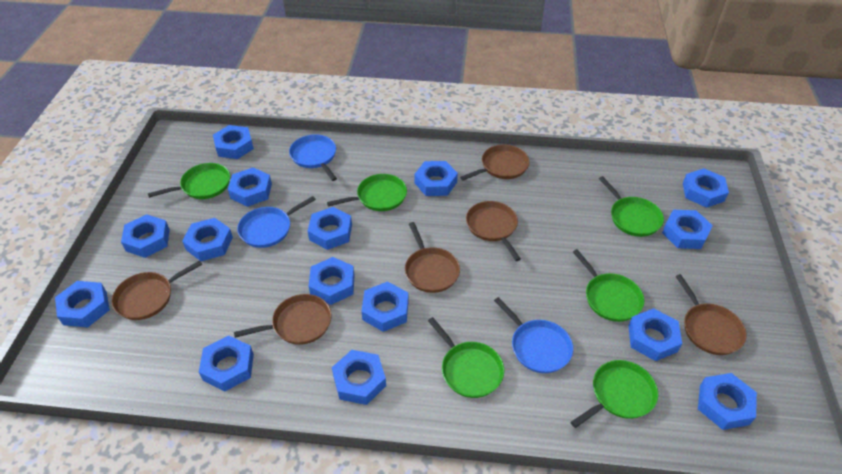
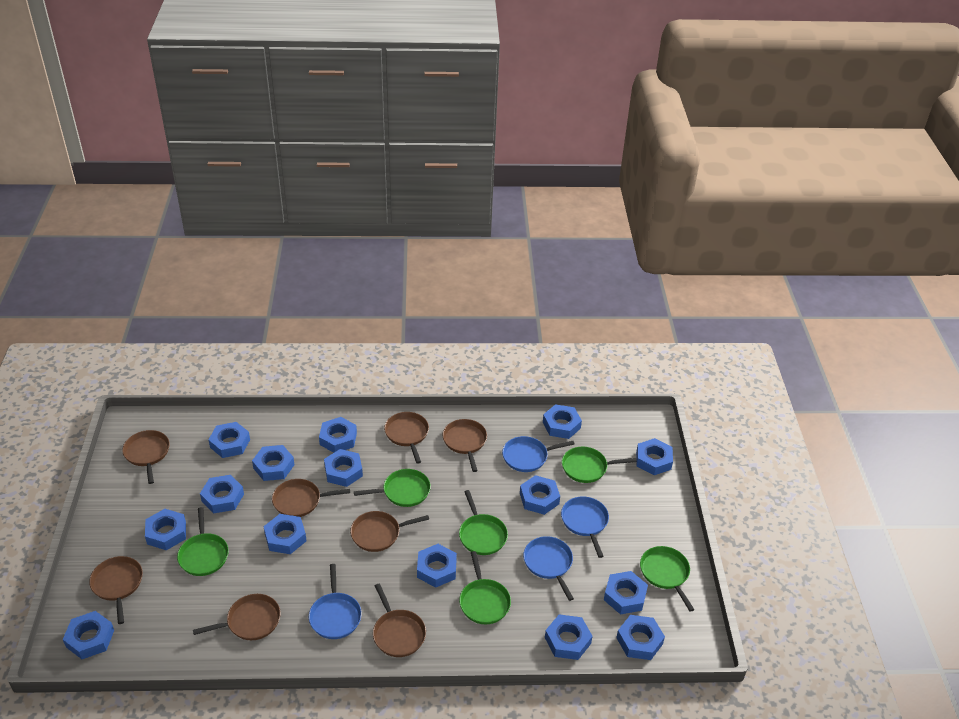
blue pan: [237,196,316,248] [289,134,337,181] [494,297,573,373] = 3 -> [309,564,362,639] [502,436,575,472] [523,536,574,601] [561,496,609,558] = 4
brown pan: [112,260,203,320] [234,294,331,345] [405,222,460,293] [460,145,529,181] [466,201,521,261] [676,274,747,355] = 6 -> [89,556,143,624] [122,430,170,484] [193,594,281,640] [272,479,350,517] [350,511,429,552] [373,584,426,657] [384,412,429,464] [443,419,487,472] = 8

